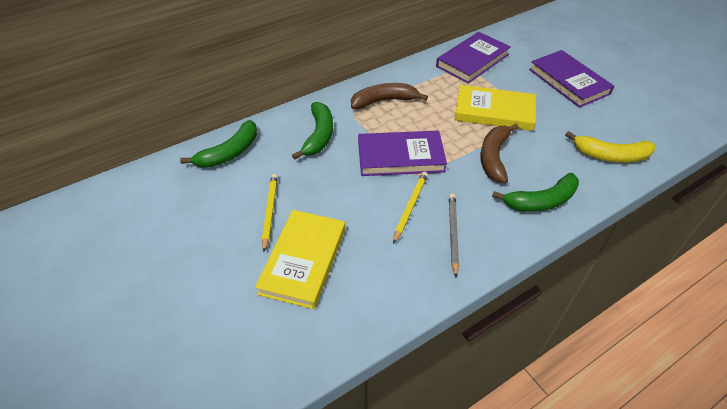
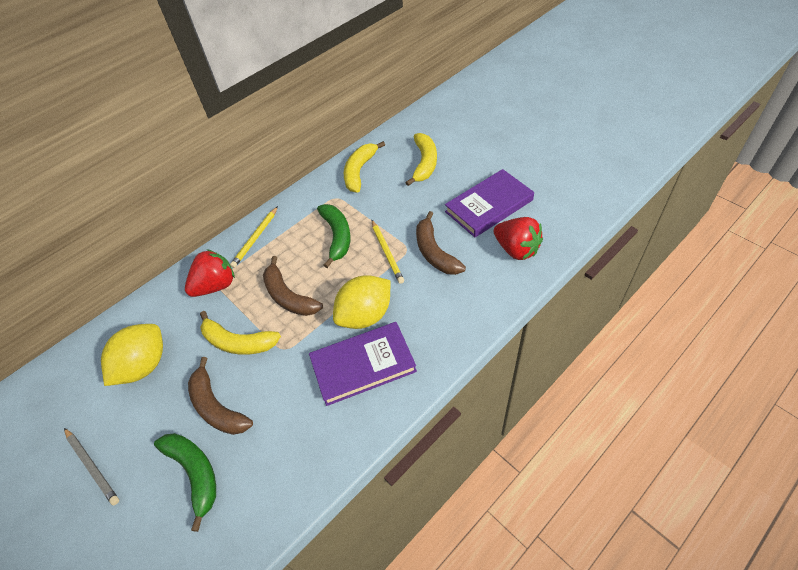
brown banana: [351,83,428,109] [481,124,519,183] = 2 -> [188,357,253,435] [263,256,323,316] [416,211,466,275] = 3
green banana: [180,120,257,168] [292,102,333,159] [492,173,579,212] = 3 -> [154,433,216,532] [317,204,351,268] = 2
purple book: [358,131,447,176] [436,32,511,84] [529,50,614,108] = 3 -> [309,322,417,406] [445,169,534,237] = 2
red strawberry: none = 0 -> [185,249,235,297] [494,217,543,260] = 2
yellow banana: [565,131,655,163] = 1 -> [200,311,281,355] [344,141,385,193] [405,133,437,186] = 3
yellow book: [255,210,345,309] [455,85,536,131] = 2 -> none = 0
yellow lemon: none = 0 -> [101,324,163,386] [333,275,390,329] = 2

